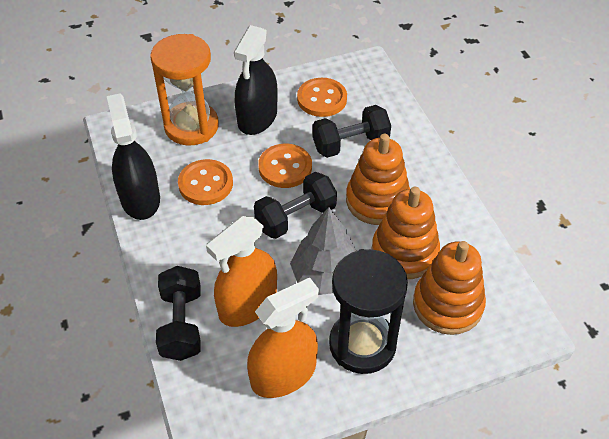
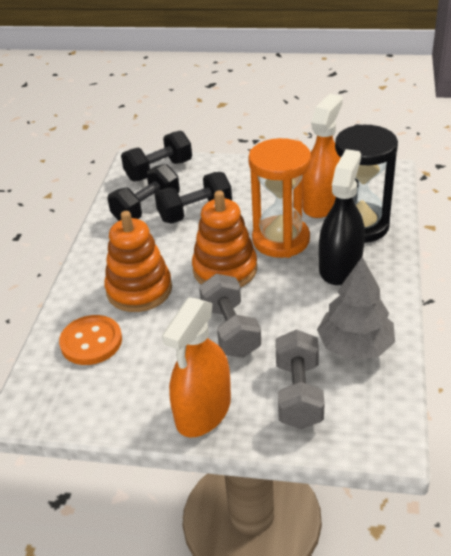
black spray bottle: [107,94,160,220] [234,25,277,135] = 2 -> [319,149,365,285] = 1
grey dumbbell: none = 0 -> [199,274,261,358] [275,329,325,429] = 2
orange button: [178,159,233,205] [258,144,312,188] [297,78,347,117] = 3 -> [59,315,122,365] = 1
orange stacking toy: [346,134,410,225] [372,187,440,279] [413,241,486,335] = 3 -> [104,211,172,312] [192,190,257,287] = 2

